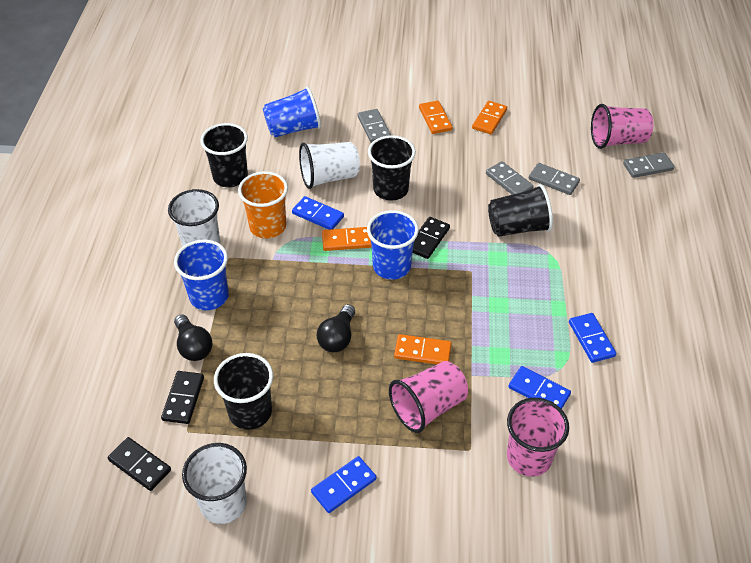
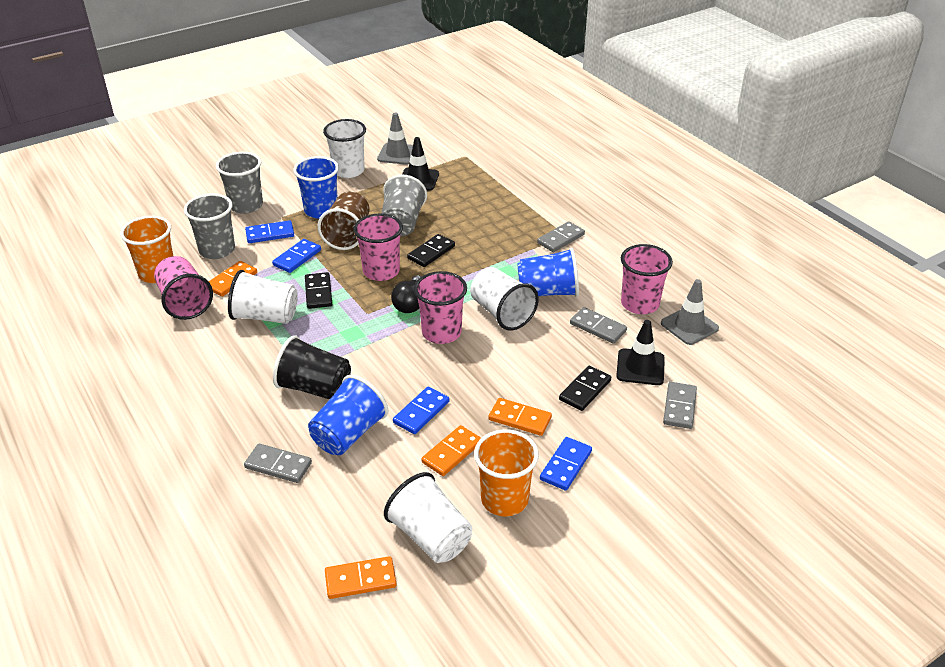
black cup: [200,123,248,187] [214,353,273,430] [368,135,416,201] [488,184,553,237] = 4 -> [273,335,351,399] = 1
black light bulb: [174,314,212,361] [317,304,355,352] = 2 -> [391,275,421,313] = 1
black traffic cone: none = 0 -> [402,137,439,191] [616,320,665,385] = 2
brown cup: none = 0 -> [318,191,370,250] = 1
grey cup: none = 0 -> [184,193,235,259] [216,152,263,214] [381,174,427,237] = 3
grey traffic cone: none = 0 -> [377,113,413,165] [661,279,719,345] = 2
orange cup: [238,171,288,238] = 1 -> [120,216,173,283] [474,429,539,516] = 2
pink cup: [389,361,468,433] [507,397,569,477] [591,104,653,149] = 3 -> [154,256,213,320] [353,214,403,281] [414,271,467,344] [621,244,673,314] = 4
white cup: [168,189,220,247] [182,443,247,524] [299,142,360,189] = 3 -> [228,270,298,324] [323,119,366,178] [384,472,473,563] [470,267,539,331] = 4

